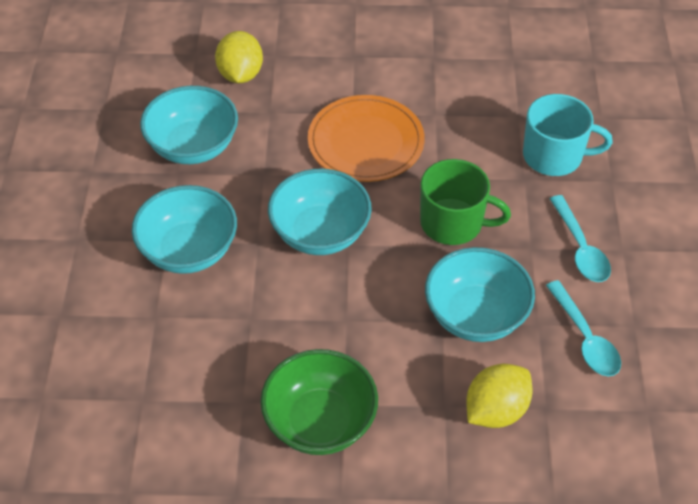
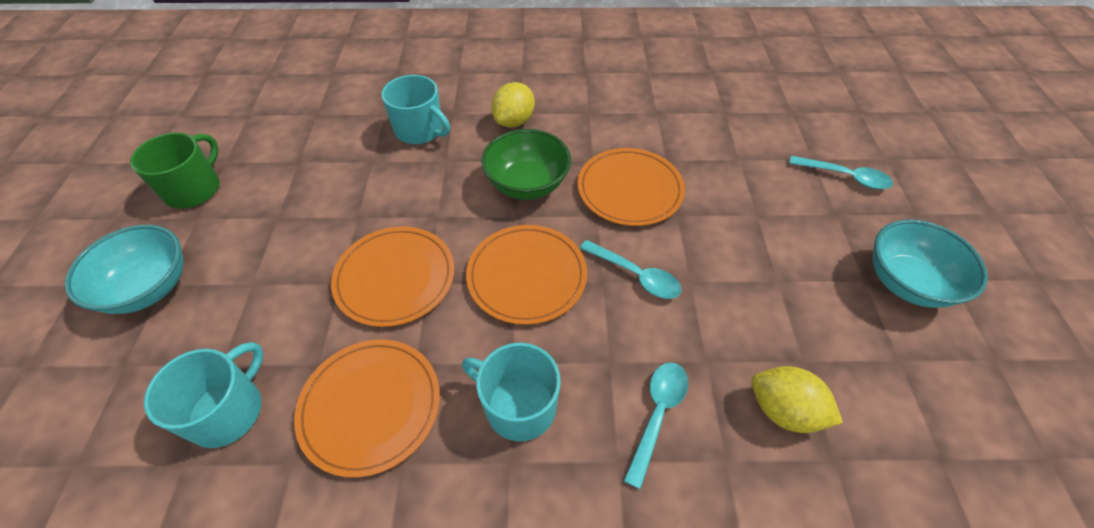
orange plate: [308,95,425,182] = 1 -> [294,339,440,478] [331,226,454,327] [466,225,587,325] [578,148,685,226] = 4
turquoise bowl: [132,185,237,274] [140,86,238,164] [268,169,372,255] [425,247,535,342] = 4 -> [65,225,183,314] [873,219,988,308] = 2
turquoise mug: [523,94,613,176] = 1 -> [144,342,263,448] [381,75,450,144] [462,343,561,442] = 3
turquoise spoon: [546,280,621,376] [550,195,611,282] = 2 -> [580,240,682,299] [624,362,688,489] [789,156,893,190] = 3

